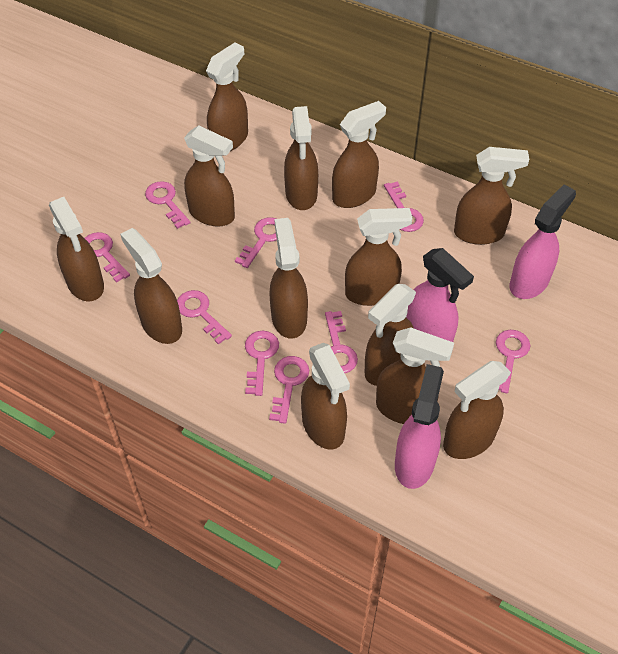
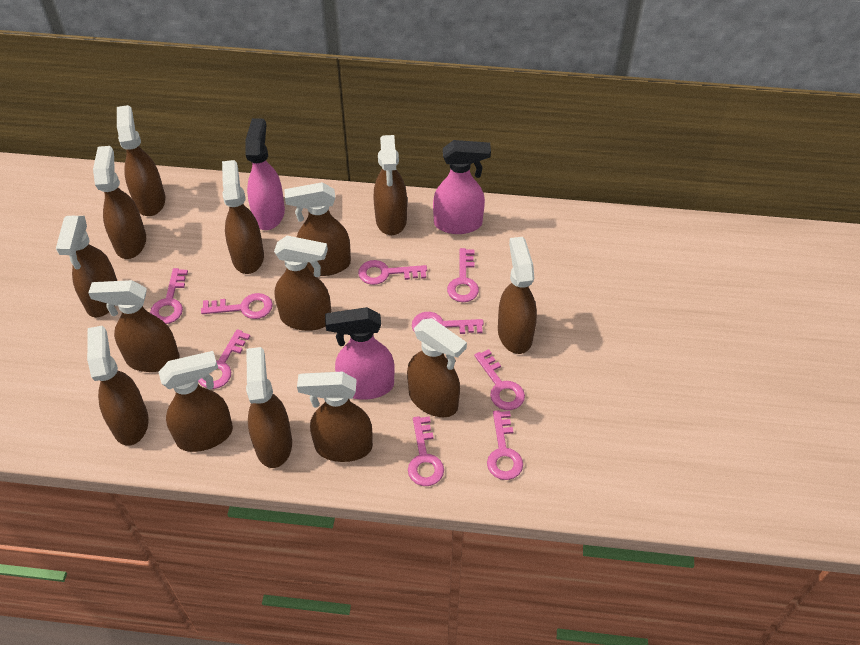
brown spray bottle: [49,197,104,301] [120,228,182,344] [184,126,235,227] [206,43,248,151] [269,218,308,339] [284,106,318,210] [301,343,350,450] [332,101,386,208] [345,208,412,306] [365,284,416,386] [376,327,454,424] [443,361,511,459] [454,147,529,245] = 13 -> [56,216,117,317] [87,326,149,446] [88,280,179,372] [93,146,146,259] [117,105,165,216] [158,351,233,452] [222,160,264,274] [246,347,292,468] [274,236,331,331] [284,182,351,276] [297,372,373,462] [373,135,407,235] [407,318,467,417] [498,237,537,354] = 14

